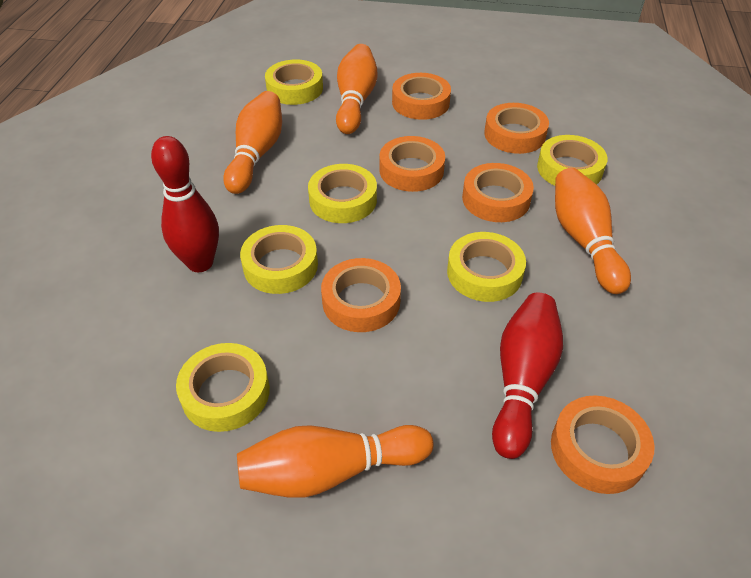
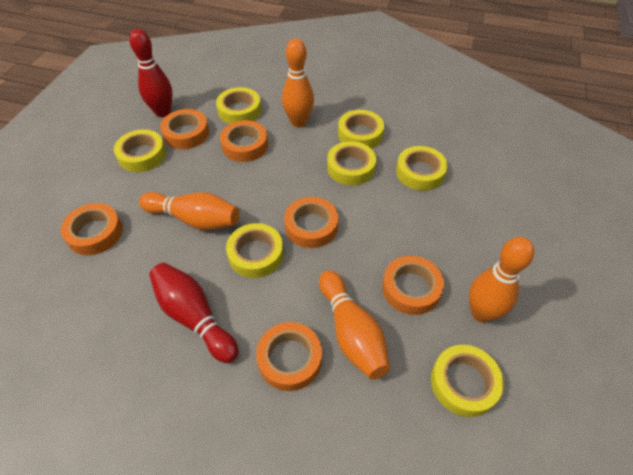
yellow tape: [176,343,270,432] [240,225,318,294] [265,59,323,105] [308,164,377,223] [447,232,526,302] [537,135,608,186] = 6 -> [114,129,166,172] [216,87,261,124] [226,223,284,278] [327,141,376,185] [338,110,384,148] [396,146,448,191] [431,345,504,417] = 7

